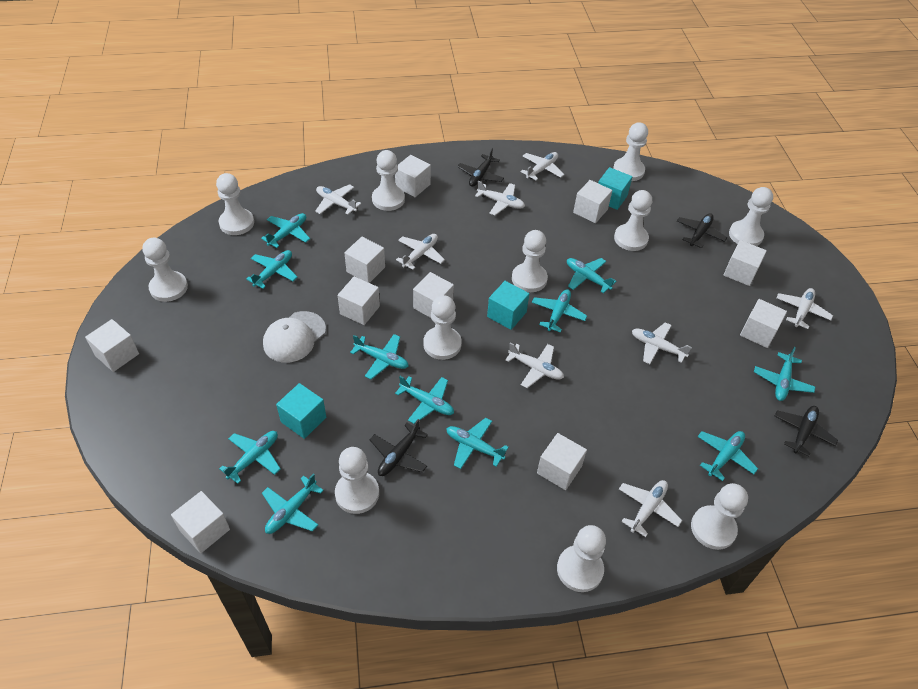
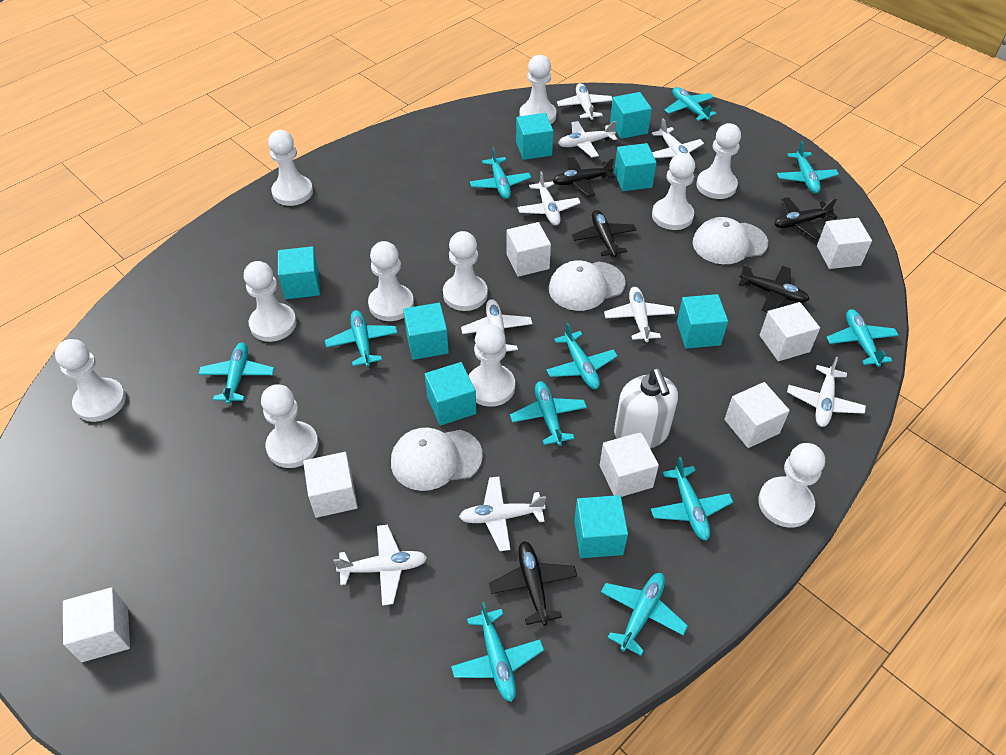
black plane: [370,419,428,476] [457,148,504,187] [677,213,727,248] [775,406,838,457] = 4 -> [489,541,577,626] [553,157,615,197] [572,210,636,257] [738,264,809,312] [775,197,838,240] = 5
turquoise cube: [276,383,326,439] [487,281,529,330] [598,167,633,210] = 3 -> [278,246,320,299] [403,303,449,360] [425,362,477,426] [516,113,554,160] [574,495,628,558] [610,92,652,139] [614,143,657,191] [677,294,728,349] = 8
white cap: [263,311,326,363] = 1 -> [391,428,483,491] [549,260,626,311] [693,217,768,264] = 3
white cube: [85,319,139,372] [171,491,230,553] [338,276,380,325] [344,237,385,283] [395,155,431,197] [413,272,454,318] [537,433,587,490] [573,180,612,223] [724,240,767,286] [740,299,787,348] = 10 -> [63,587,130,662] [303,452,358,518] [506,222,551,277] [600,432,659,497] [724,382,790,448] [760,302,820,361] [817,218,872,269] = 7
white plane: [315,184,361,215] [396,234,445,270] [475,181,525,215] [505,343,564,388] [521,152,565,180] [619,480,682,537] [632,322,692,364] [776,288,833,329] = 8 -> [333,525,427,606] [459,477,546,551] [461,299,533,352] [518,171,581,225] [557,83,612,120] [558,121,617,158] [604,287,675,342] [652,118,704,159] [787,357,866,427] = 9
white soap dispenser: none = 0 -> [614,368,678,449] = 1

